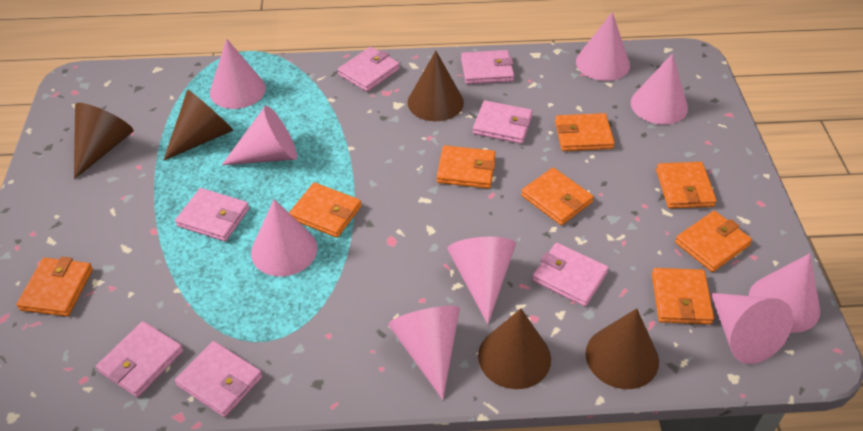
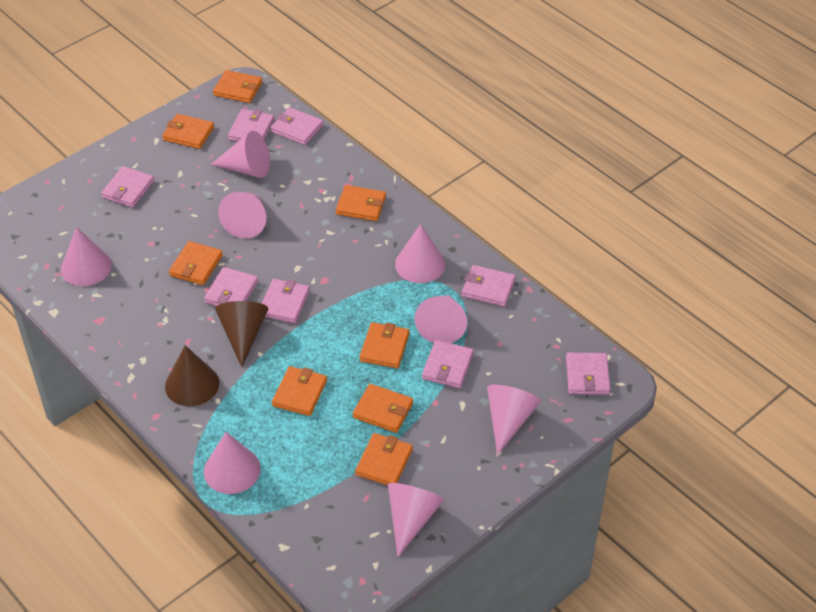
brown cone: [74,103,134,179] [164,89,233,160] [408,51,464,121] [478,309,551,389] [585,308,659,389] = 5 -> [165,345,219,406] [215,301,268,367] = 2
pink cone: [210,39,266,109] [222,106,297,165] [251,199,317,276] [388,306,460,400] [447,237,516,324] [576,12,630,81] [631,53,688,125] [711,293,793,364] [749,253,820,333] = 9 -> [61,227,112,286] [204,432,261,494] [211,131,270,178] [218,192,266,238] [388,483,444,557] [395,224,446,283] [414,295,467,343] [487,385,541,455] = 8
pink wallet: [96,321,183,397] [175,188,249,241] [175,341,262,417] [338,47,400,92] [461,50,514,84] [473,100,533,144] [532,243,609,306] = 7 -> [101,166,154,208] [204,267,258,306] [228,109,274,142] [262,279,310,323] [271,107,323,145] [422,340,474,388] [462,265,516,307] [566,353,611,395] = 8

